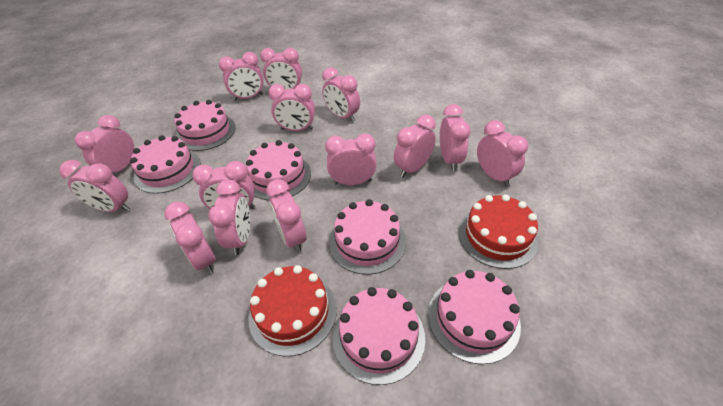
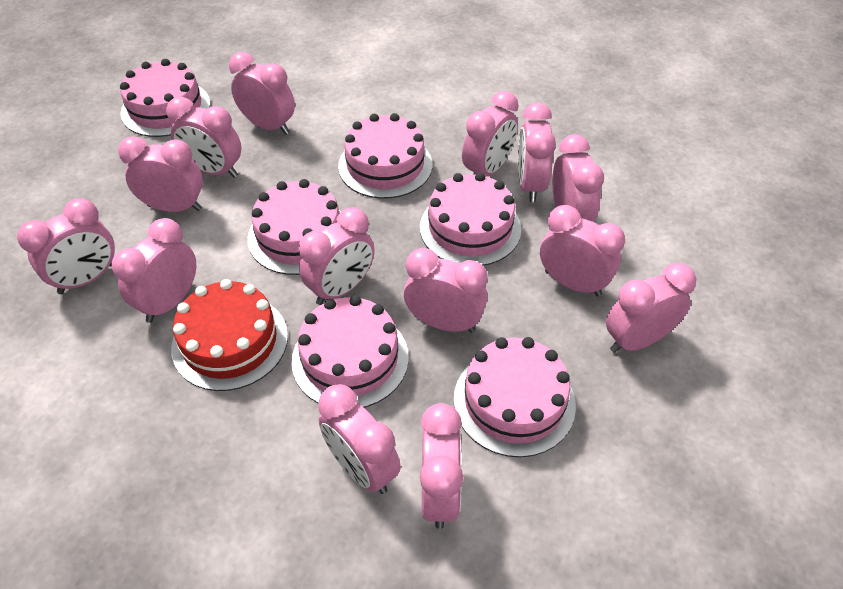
red cake: [249,265,337,356] [458,194,538,269] = 2 -> [171,279,288,391] = 1

